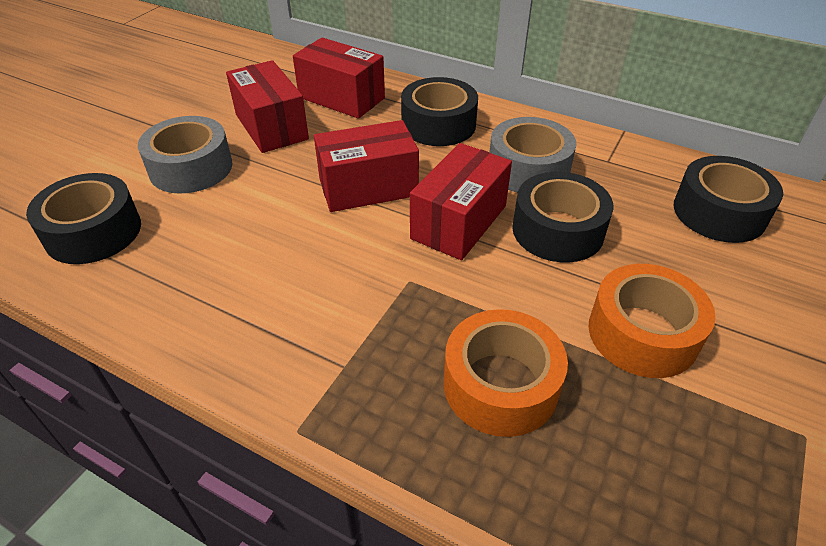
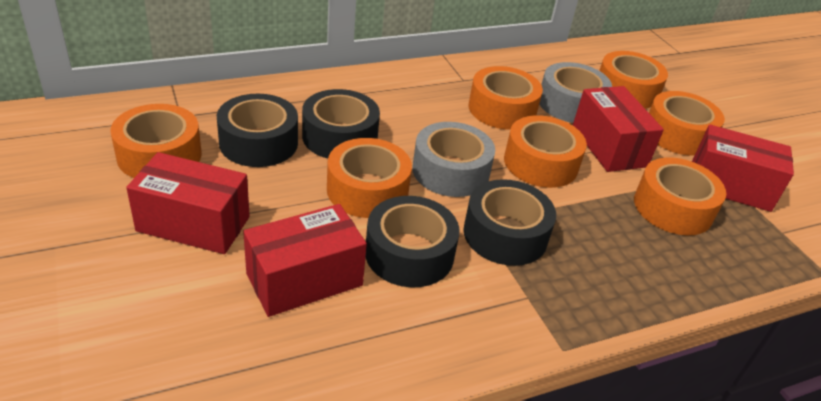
orange tape: [444,309,568,437] [589,264,716,378] = 2 -> [110,104,202,178] [327,138,412,218] [469,66,543,130] [504,115,587,188] [599,51,668,109] [634,157,726,235] [649,91,725,156] = 7

